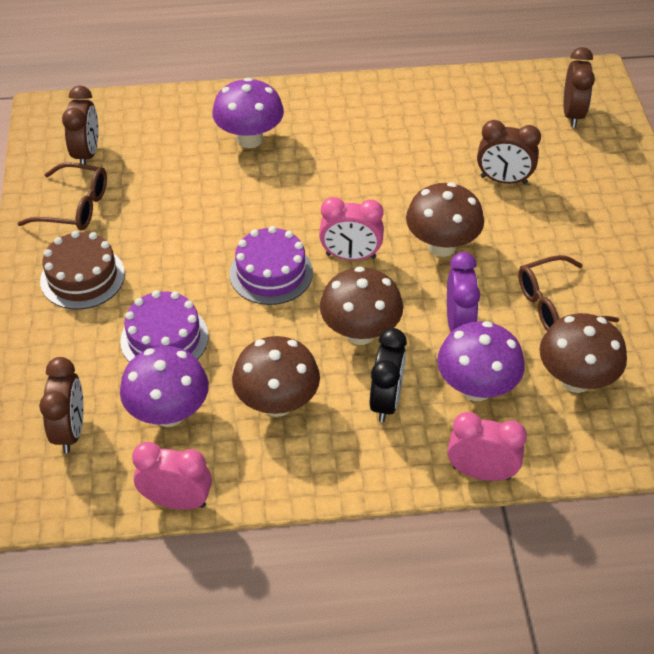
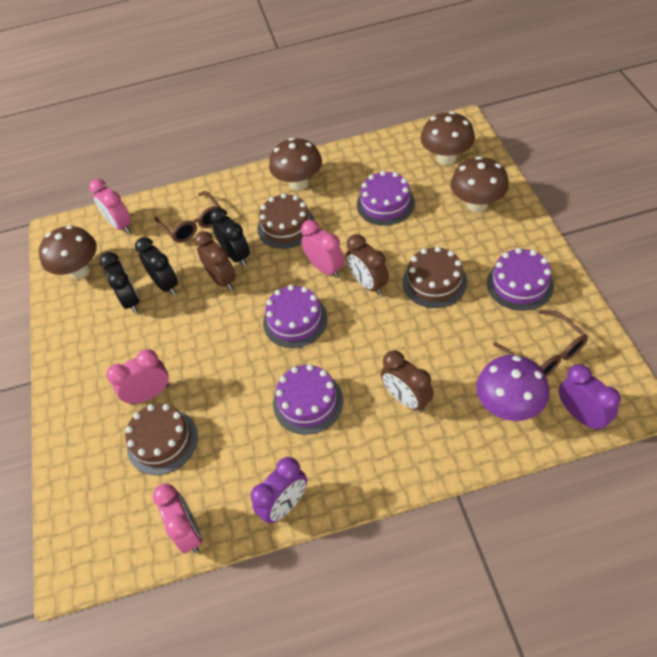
black clock: [370,328,407,422] = 1 -> [100,252,139,313] [135,237,178,295] [210,208,250,266] = 3
brown cake: [40,231,125,309] = 1 -> [125,404,198,475] [257,193,315,249] [402,246,467,308] = 3
brown clock: [39,357,84,453] [62,86,99,165] [477,120,541,184] [564,47,595,127] = 4 -> [194,231,236,291] [346,234,389,295] [381,350,434,412] = 3
pink clock: [132,442,212,510] [319,197,384,260] [447,412,527,481] = 3 -> [89,179,131,234] [106,349,169,405] [153,484,202,553] [301,220,344,278] = 4
purple cake: [120,290,209,362] [229,226,313,305] = 2 -> [263,285,328,348] [273,364,343,435] [357,171,415,226] [487,248,554,311] = 4
purple clock: [447,252,480,332] = 1 -> [251,457,307,523] [559,364,621,431] = 2
purple mushroom: [120,346,209,427] [212,78,284,148] [437,321,525,401] = 3 -> [476,355,550,421] = 1

